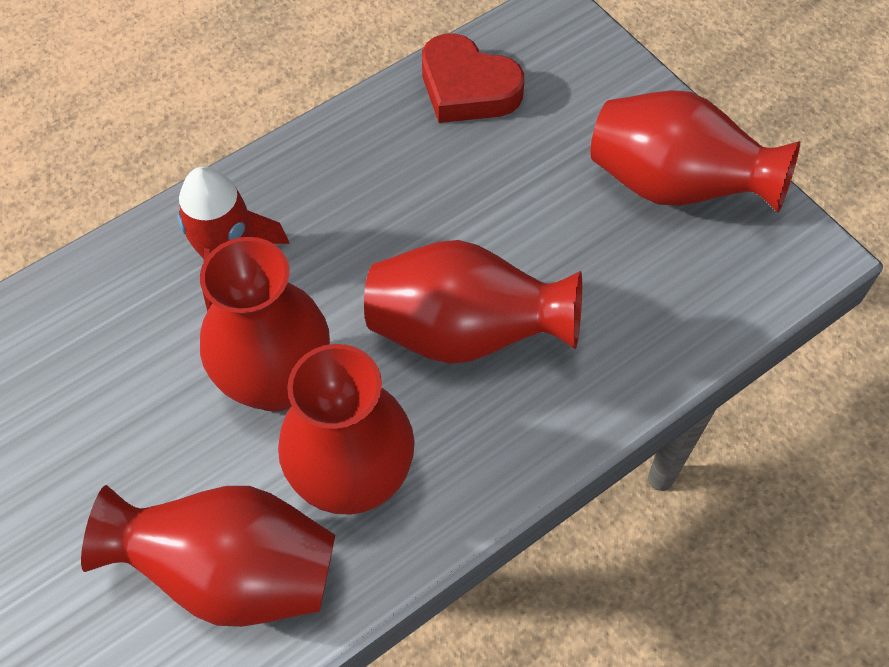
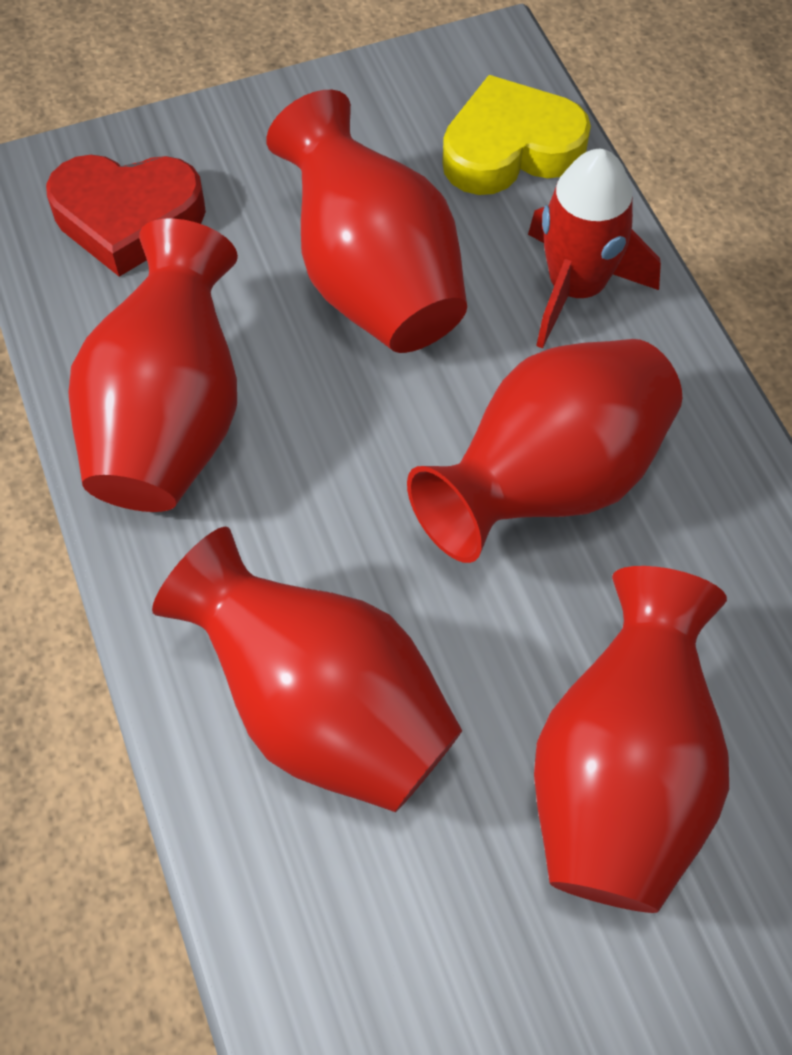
yellow heart: none = 0 -> [442,75,591,195] = 1

